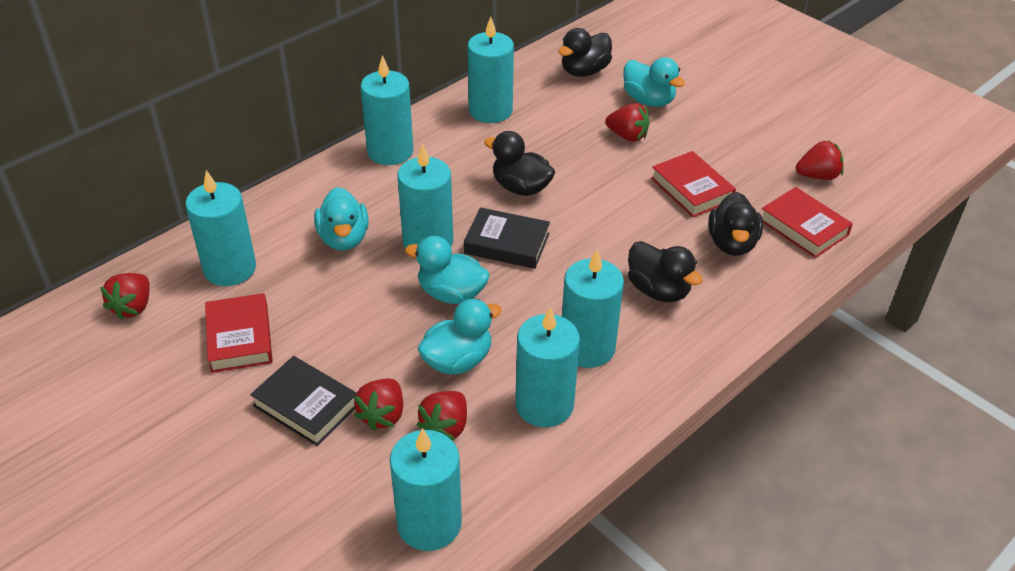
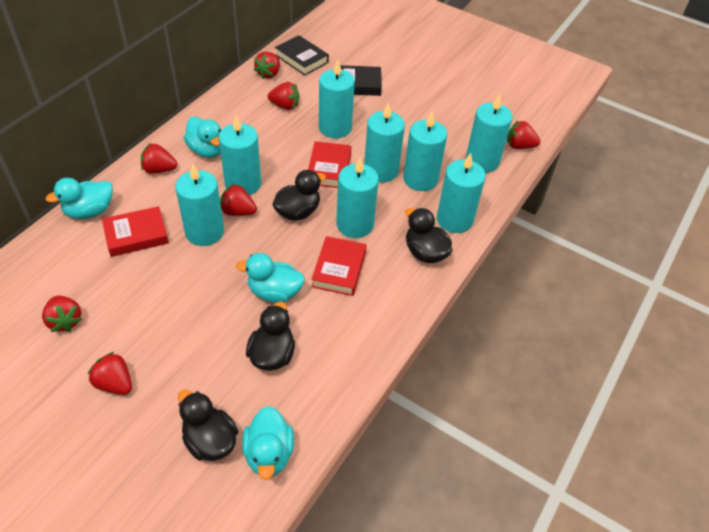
red strawberry: [100,273,150,320] [354,379,403,431] [416,391,467,441] [605,103,650,142] [796,140,843,180] = 5 -> [42,296,82,332] [88,352,132,395] [141,143,177,174] [220,184,257,216] [254,52,280,79] [268,82,299,110] [507,121,541,149] = 7
turquoise candle: [185,170,256,286] [360,55,413,165] [390,428,462,551] [397,143,453,248] [468,16,514,123] [515,307,580,427] [562,249,624,368] = 7 -> [175,163,224,246] [219,115,261,195] [319,59,355,138] [336,157,379,238] [364,102,405,182] [403,112,447,191] [437,153,486,233] [466,94,513,173] = 8

